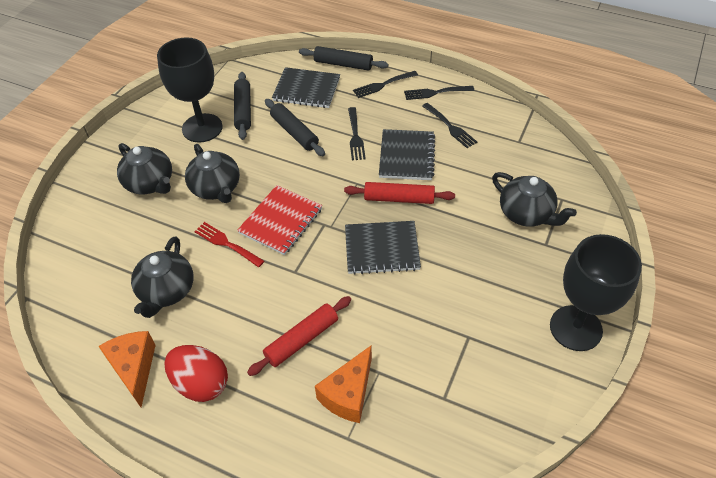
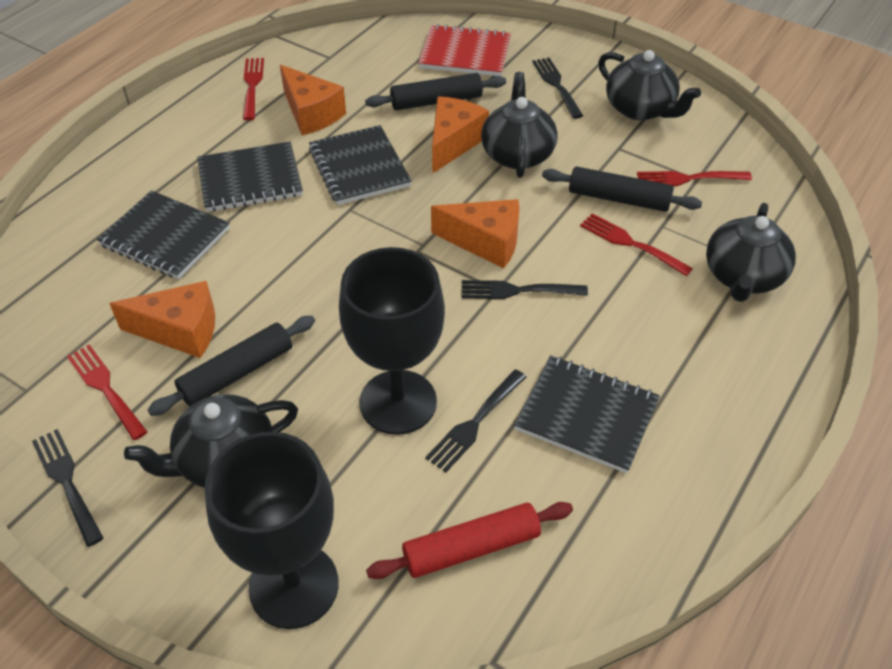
black notebook: [272,67,340,108] [345,221,421,275] [379,129,435,180] = 3 -> [97,190,230,279] [197,142,303,212] [309,125,412,205] [514,355,660,473] = 4
orange cheese: [99,331,156,407] [315,345,372,423] = 2 -> [109,281,215,358] [280,65,346,135] [431,199,519,268] [432,96,489,174] = 4
red egg: [164,345,228,402] = 1 -> none = 0
red fork: [194,222,264,267] = 1 -> [67,344,148,440] [243,58,264,120] [580,213,693,276] [637,171,752,186] = 4
red rolling pin: [247,296,351,376] [344,182,455,204] = 2 -> [366,502,573,579] = 1

